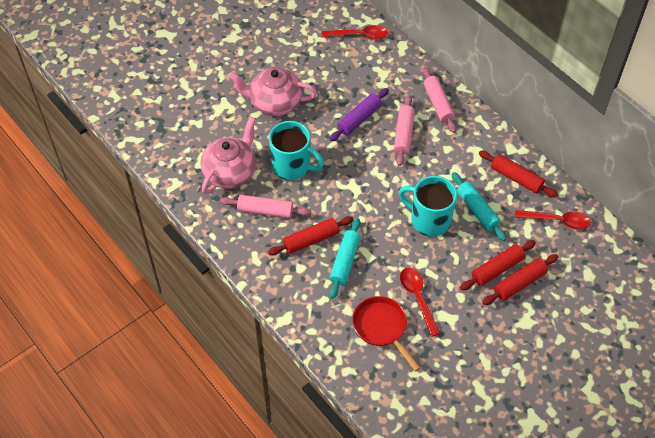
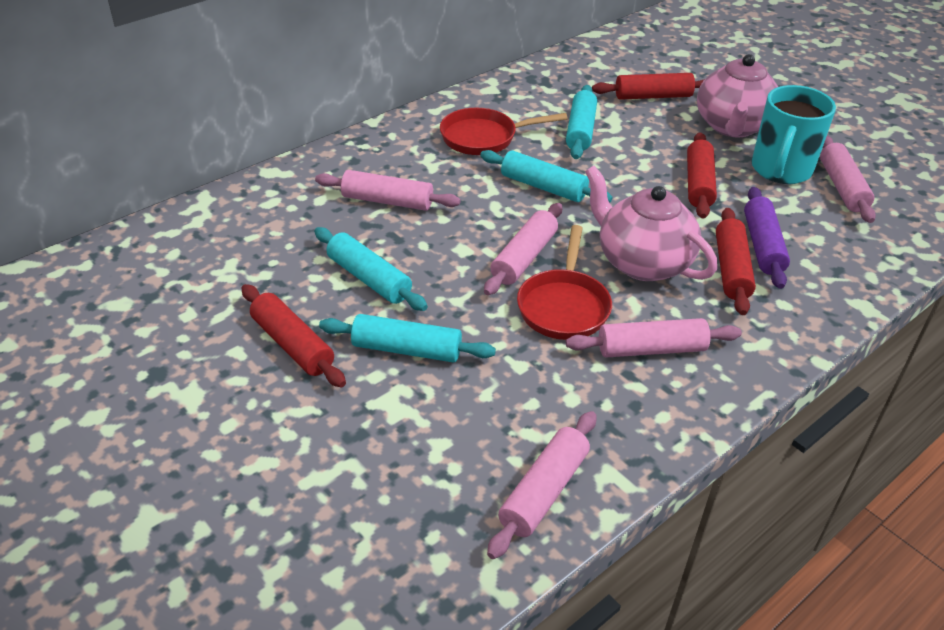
pink rolling pin: [220,195,311,218] [394,95,415,166] [423,67,456,133] = 3 -> [315,170,461,211] [484,203,562,295] [487,411,596,559] [566,318,742,358] [820,136,876,223] = 5
red pan: [352,296,421,372] = 1 -> [440,108,568,155] [517,225,612,340] = 2
red spoon: [322,25,388,40] [400,268,440,337] [515,210,591,230] = 3 -> none = 0
turquoise mug: [269,121,324,181] [398,176,457,237] = 2 -> [751,85,836,184] = 1
turquoise rolling pin: [329,218,361,299] [452,172,507,241] = 2 -> [314,227,428,311] [319,314,496,363] [480,150,612,203] [566,85,597,159] = 4

